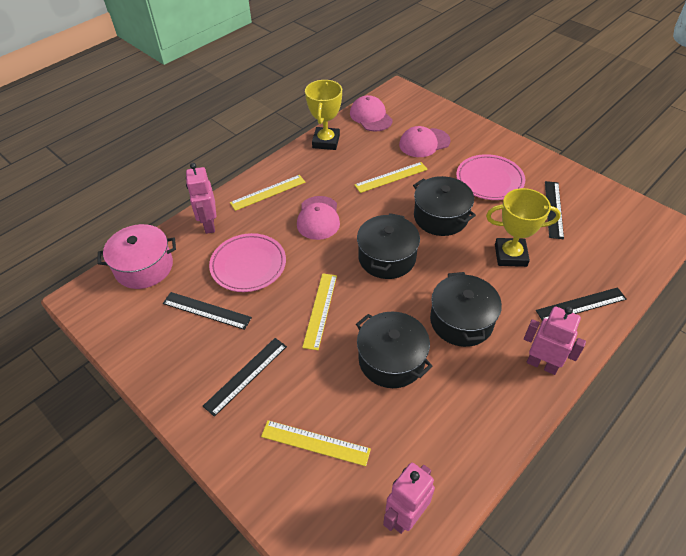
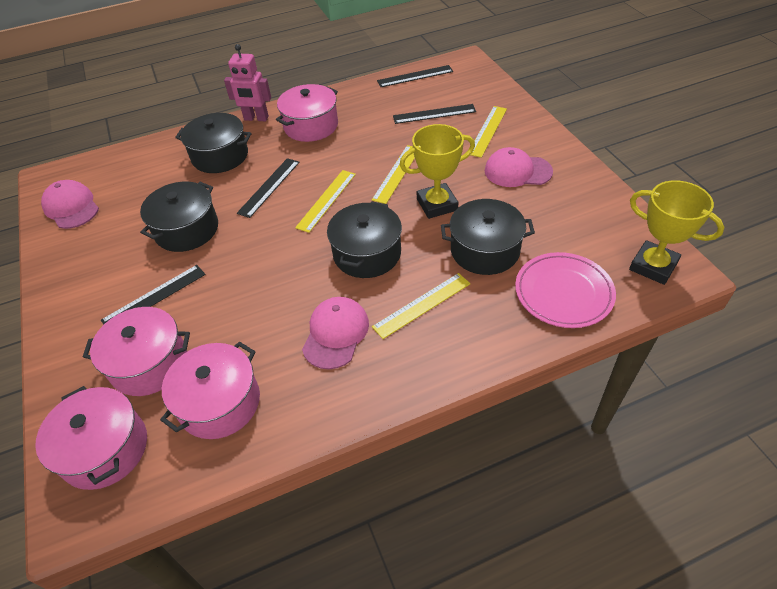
pink plate: [209,233,286,292] [456,154,525,200] = 2 -> [515,252,616,328] = 1
pink pot: [97,224,176,289] = 1 -> [35,386,147,490] [83,307,190,396] [160,341,260,439] [276,84,338,142] = 4
pink robot: [186,163,216,234] [383,462,435,534] [524,306,586,375] = 3 -> [224,44,271,121] = 1

